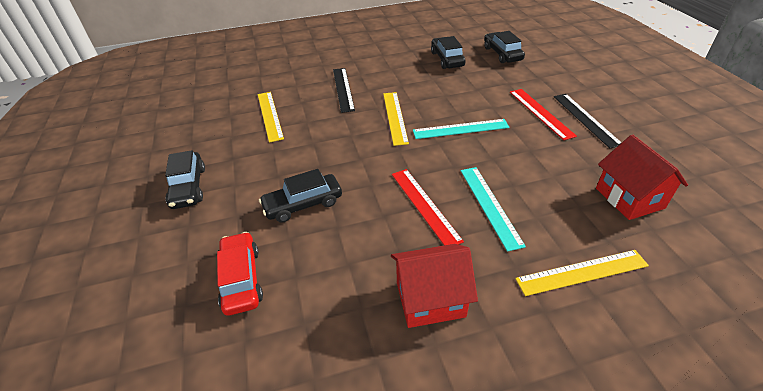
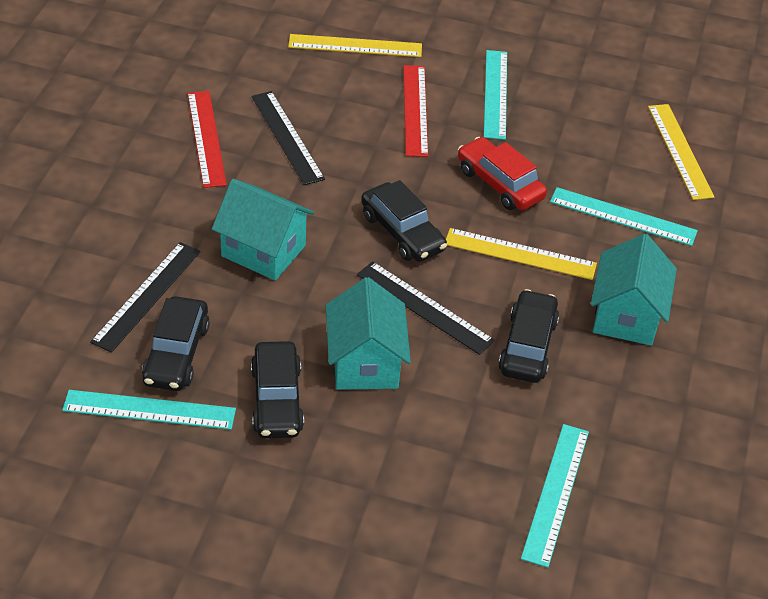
black ruler: [333,68,355,113] [554,94,622,148] = 2 -> [90,242,200,353] [251,91,325,185] [357,261,495,355] = 3
red house: [391,244,478,328] [596,135,688,220] = 2 -> none = 0
turquoise house: none = 0 -> [212,179,315,280] [326,277,411,390] [591,234,677,345] = 3
turquoise ruler: [413,119,510,139] [461,167,526,252] = 2 -> [62,390,236,430] [484,50,507,140] [521,424,589,568] [550,187,698,246] = 4

